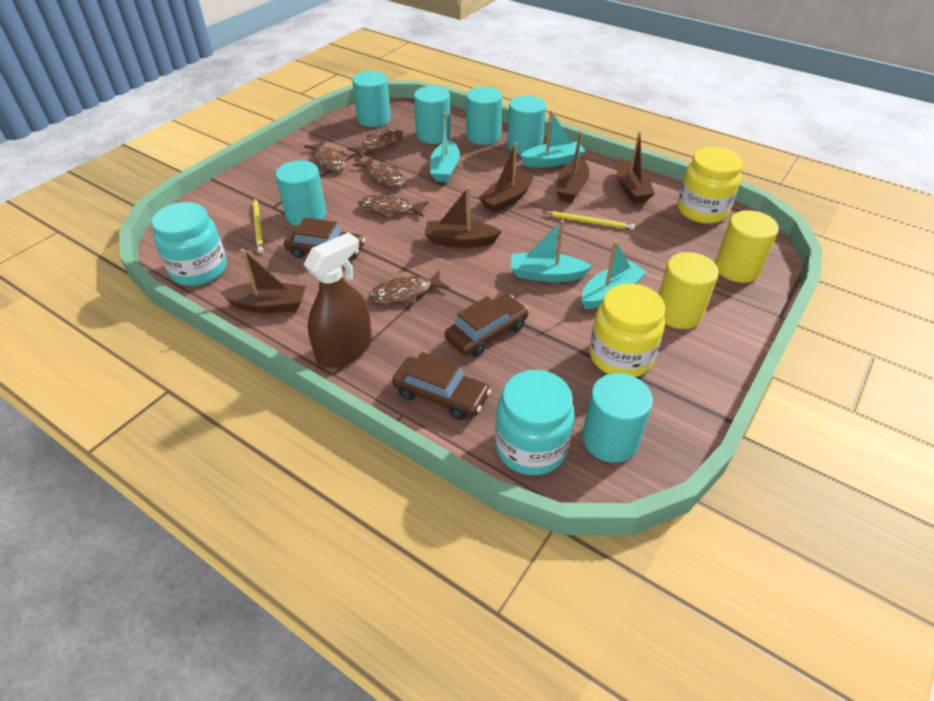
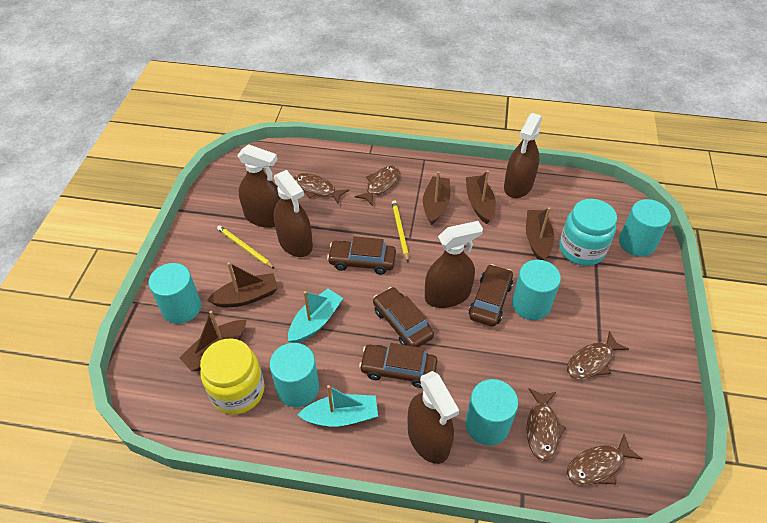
brown car: [284,218,365,261] [392,352,491,420] [445,294,529,357] = 3 -> [327,236,396,274] [359,343,438,388] [373,287,434,347] [469,264,513,327] = 4
brown spray bottle: [303,232,372,368] = 1 -> [237,144,280,228] [274,170,313,257] [408,371,459,464] [425,221,483,308] [504,113,542,198] = 5
turquoise boat: [430,113,460,182] [511,220,592,282] [520,110,585,167] [581,241,647,309] = 4 -> [288,289,343,343] [298,385,378,427] = 2
turquoise cylinder: [275,160,326,226] [352,71,391,127] [414,86,451,144] [466,87,502,145] [507,96,546,154] [582,373,653,463] = 6 -> [149,263,201,324] [269,343,319,407] [465,379,518,445] [512,260,561,320] [619,199,671,257] = 5
turquoise jar: [152,202,227,286] [495,370,575,475] = 2 -> [559,199,617,266] = 1
yellow cylinder: [659,252,719,329] [715,210,779,283] = 2 -> none = 0
yellow jar: [590,284,665,377] [678,147,743,224] = 2 -> [200,338,265,415] = 1

